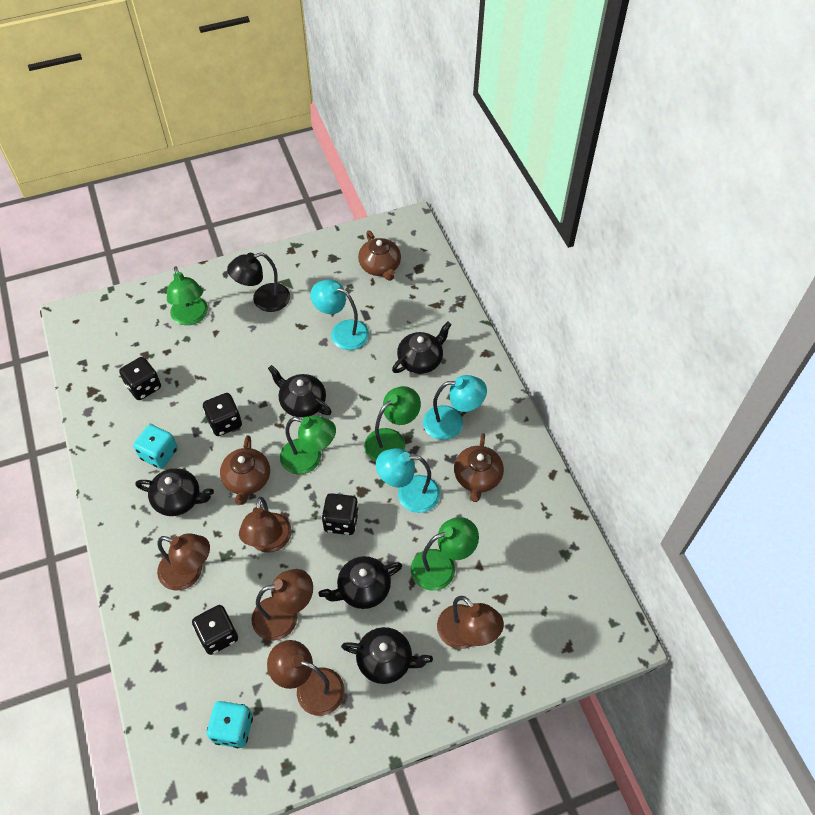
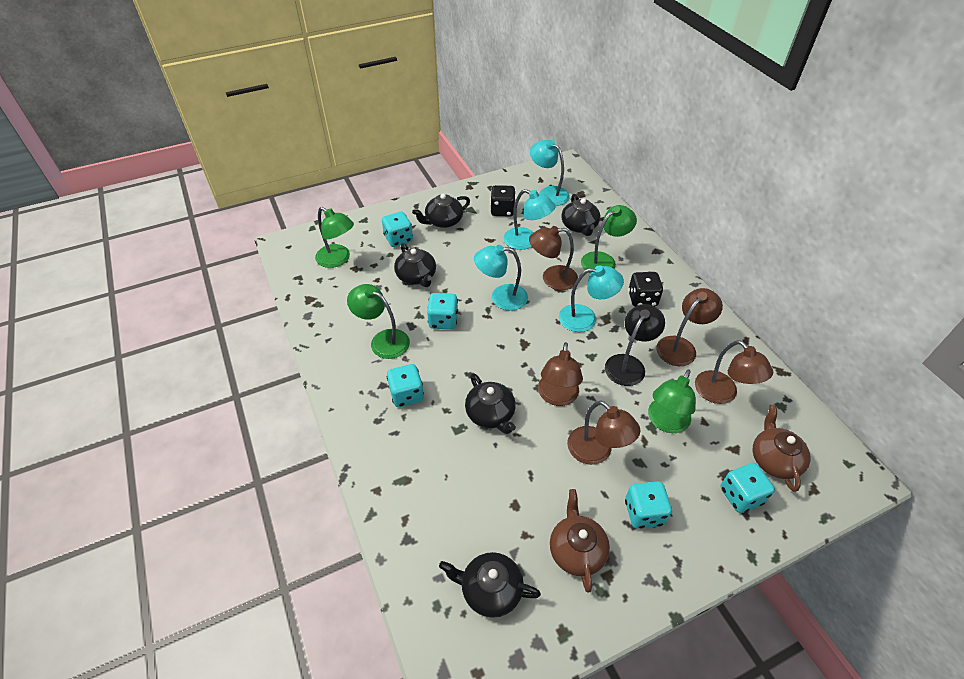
black dice: [119,357,161,400] [192,605,238,655] [203,393,242,436] [322,493,359,535] = 4 -> [490,185,516,216] [628,272,663,307] = 2
brown teapot: [220,435,270,505] [358,230,401,281] [454,433,504,502] = 3 -> [550,489,610,592] [753,405,810,492] = 2
turquoise dice: [133,424,178,469] [207,701,253,748] = 2 -> [382,211,413,247] [387,364,424,407] [427,293,458,329] [625,481,672,529] [721,463,775,513] = 5
turquoise lamp: [310,279,369,350] [376,448,440,513] [423,375,487,440] = 3 -> [474,245,528,311] [504,189,556,250] [530,140,570,206] [559,265,624,332] = 4

